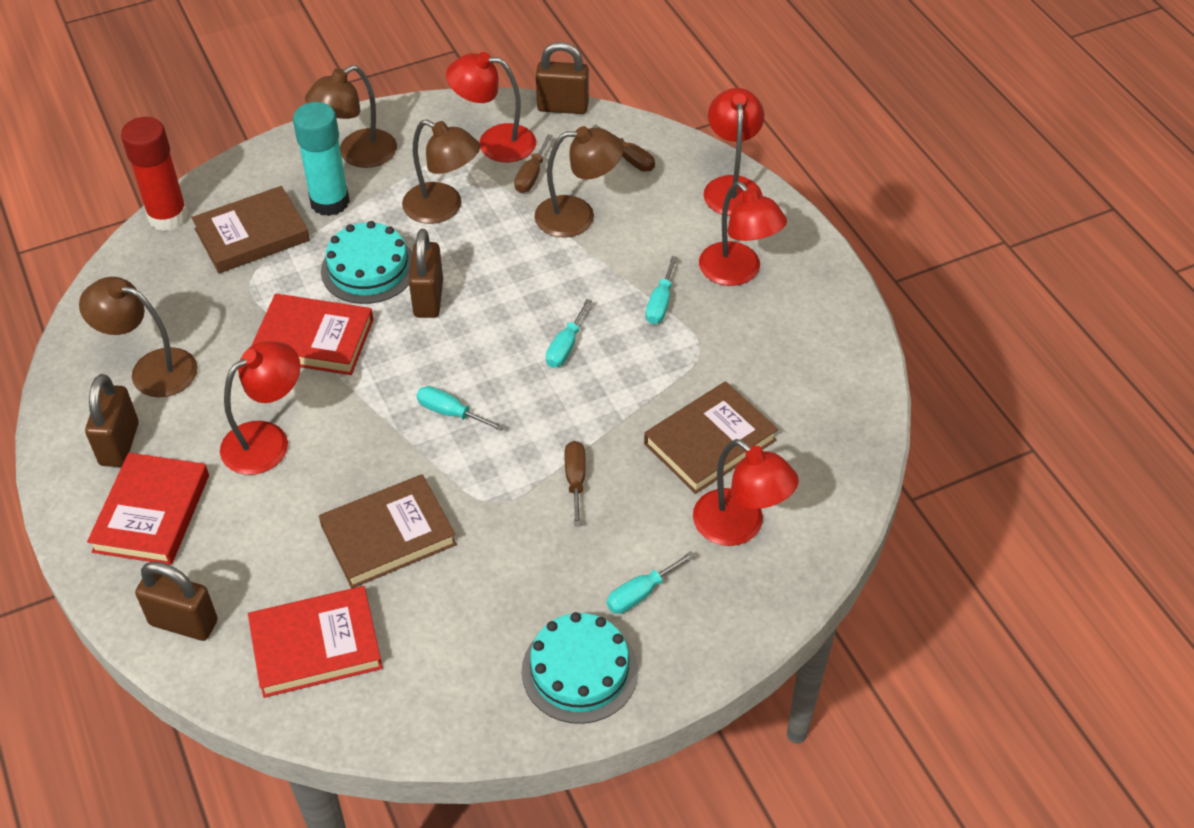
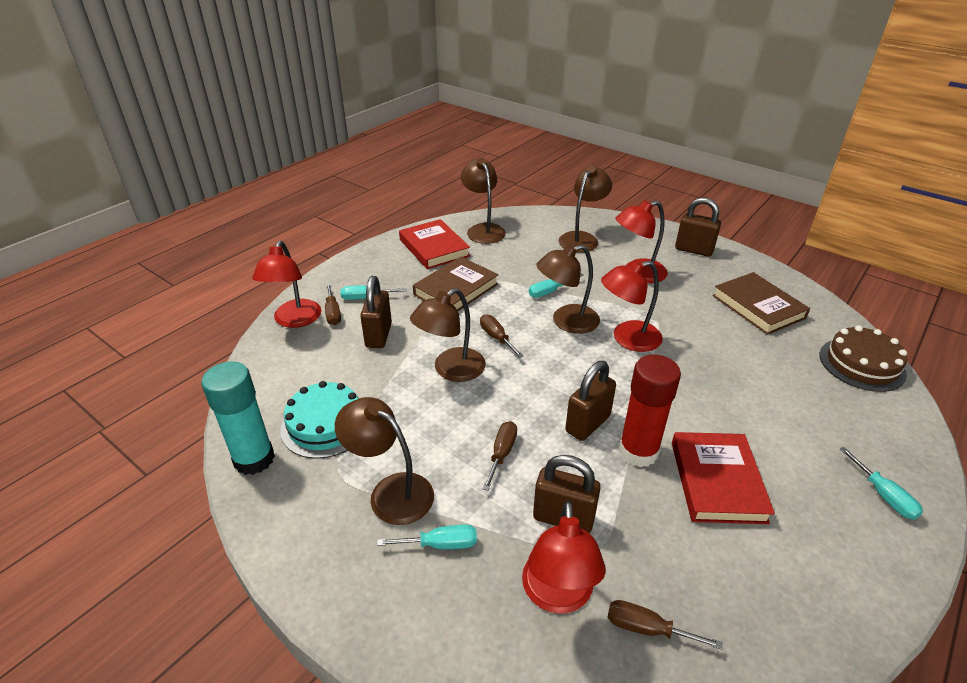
brown book: [191,186,310,273] [319,474,457,588] [644,381,778,494] = 3 -> [413,257,499,311] [713,272,810,335] = 2
brown cake: none = 0 -> [820,326,908,392] = 1
brown lamp: [79,277,198,397] [305,65,397,168] [402,119,480,224] [534,126,624,238] = 4 -> [335,397,434,525] [410,288,486,382] [461,158,506,244] [537,244,600,334] [559,166,612,253] = 5
brown screwdriver: [514,134,553,193] [564,441,586,526] [592,125,655,172] = 3 -> [325,283,341,325] [480,314,523,358] [483,421,517,491] [607,600,723,650] = 4
red book: [87,453,209,565] [248,586,383,698] [251,294,373,375] = 3 -> [399,219,470,269] [672,432,775,524] = 2
red lamp: [220,341,300,475] [446,52,536,162] [693,439,799,546] [699,181,787,286] [703,88,764,216] = 5 -> [252,241,321,328] [522,500,606,614] [601,260,663,352] [615,200,668,283] = 4
turquoise cake: [321,221,412,304] [522,612,638,724] = 2 -> [280,381,358,459] = 1

